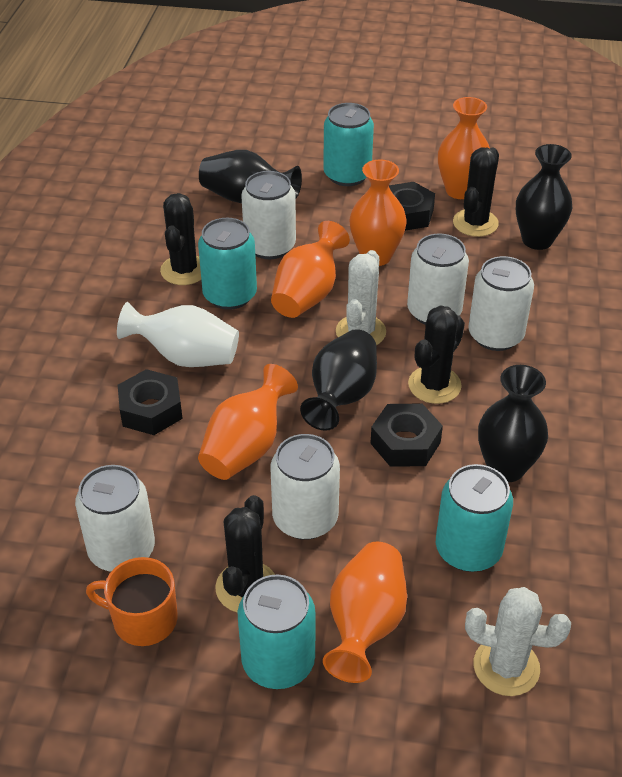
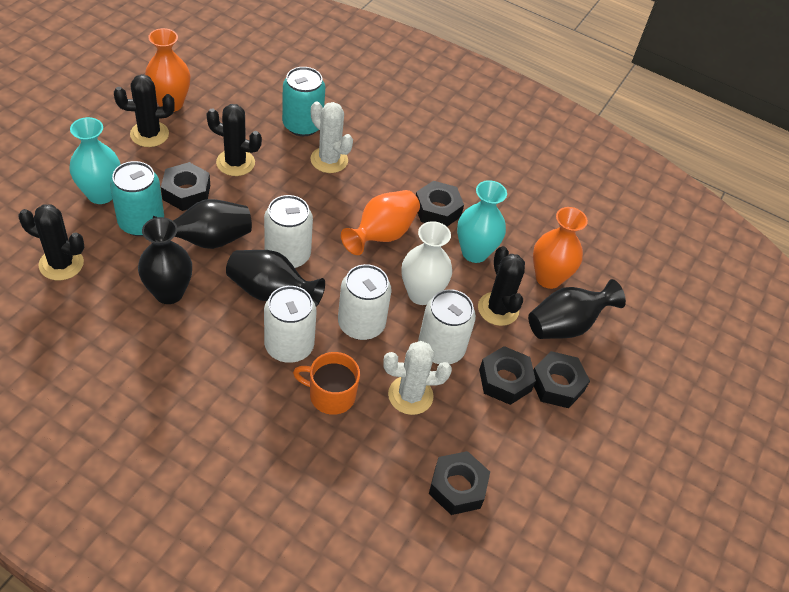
black nut: [118,369,183,435] [370,404,443,467] [389,182,435,231] = 3 -> [161,162,210,211] [416,181,464,226] [429,451,490,515] [479,346,536,405] [533,351,590,408] = 5
orange vase: [198,364,298,480] [271,221,350,318] [323,542,407,683] [350,159,406,266] [438,97,490,199] = 5 -> [145,28,190,112] [341,190,420,255] [533,207,588,289] = 3
turquoise can: [198,218,257,310] [238,575,316,689] [323,103,374,186] [436,464,513,572] = 4 -> [110,161,164,236] [282,67,325,136] = 2
turquoise vase: none = 0 -> [69,117,121,204] [457,180,507,263] = 2
white can: [75,465,155,571] [241,171,296,259] [270,434,340,540] [407,233,469,325] [468,256,534,351] = 5 -> [264,195,313,268] [264,286,316,363] [338,264,391,340] [418,289,476,364] = 4

